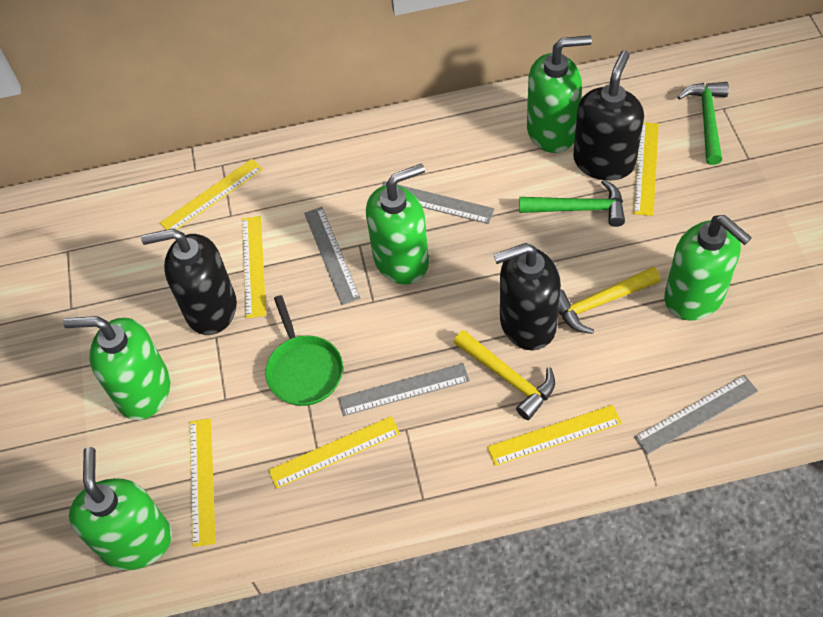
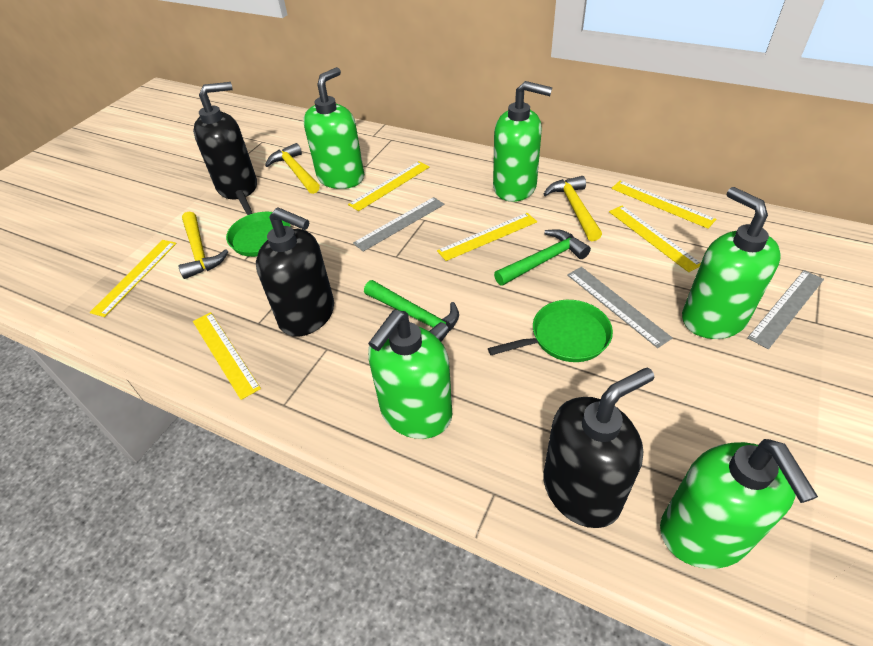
green pan: [265,295,343,406] = 1 -> [226,190,290,257] [488,300,613,362] = 2
grey ruler: [304,207,360,305] [338,363,470,416] [381,181,494,224] [634,375,758,455] = 4 -> [353,197,445,252] [567,267,672,348] [747,270,824,349] = 3
yellow hammer: [454,330,555,420] [558,267,661,334] = 2 -> [178,212,228,279] [265,143,320,194] [544,176,602,241] = 3

